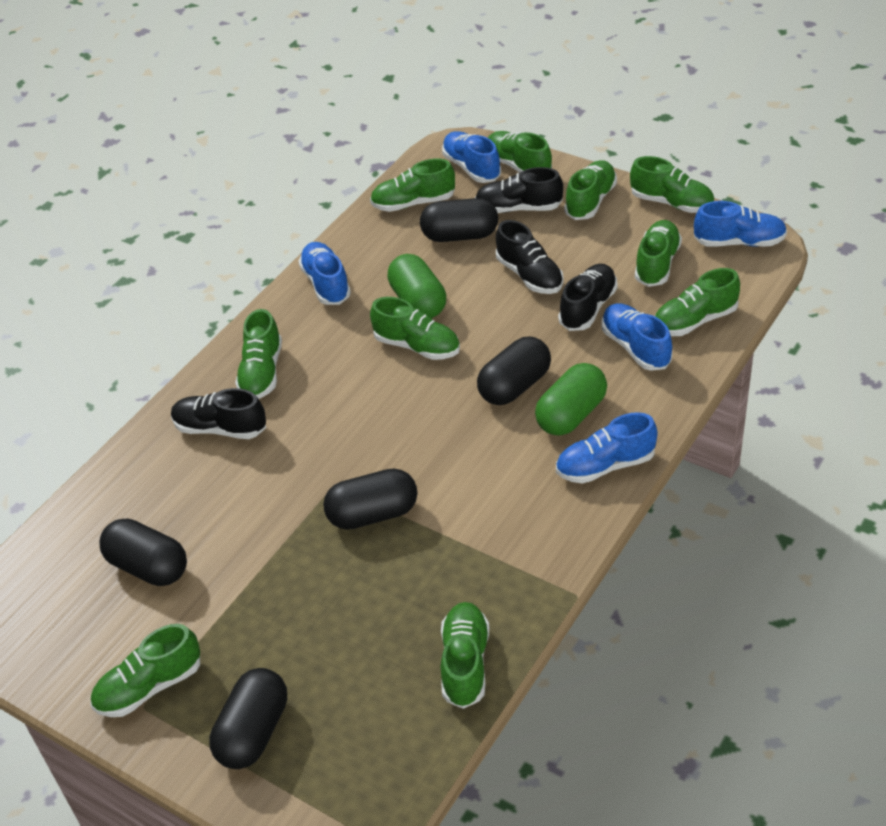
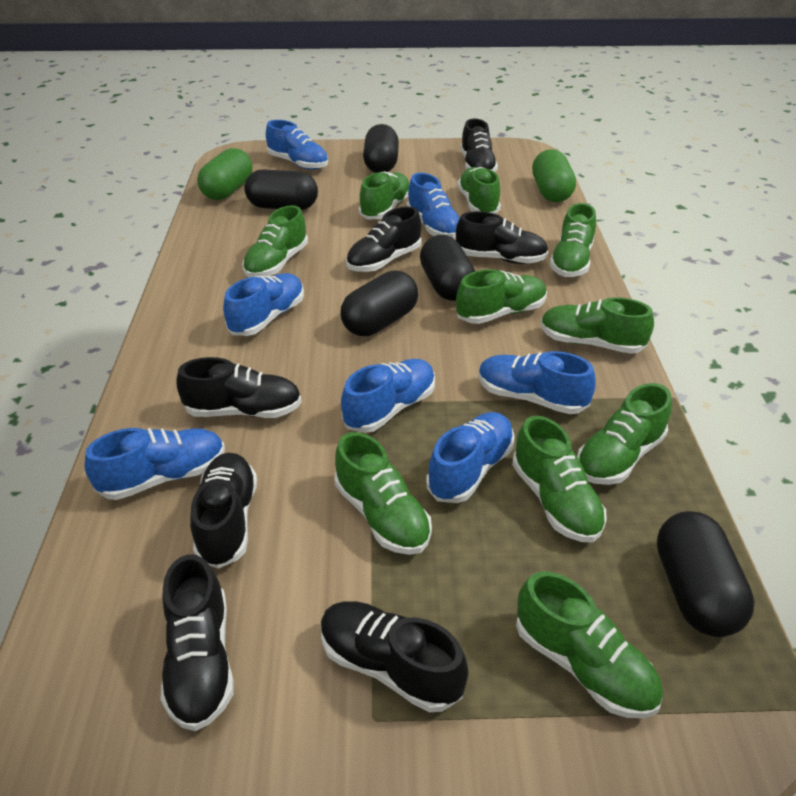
black shoe: [171,388,266,439] [475,167,563,213] [496,220,564,294] [558,264,618,331] = 4 -> [160,554,234,731] [176,357,302,418] [190,453,257,569] [321,601,469,713] [346,206,421,272] [456,211,549,264] [460,118,498,172] = 7
blue shoe: [299,242,351,305] [442,131,501,183] [556,412,658,484] [602,303,672,371] [694,201,787,247] = 5 -> [85,428,225,500] [223,273,304,336] [266,120,328,170] [341,359,435,433] [407,173,460,239] [426,412,514,503] [478,351,596,414] = 7

